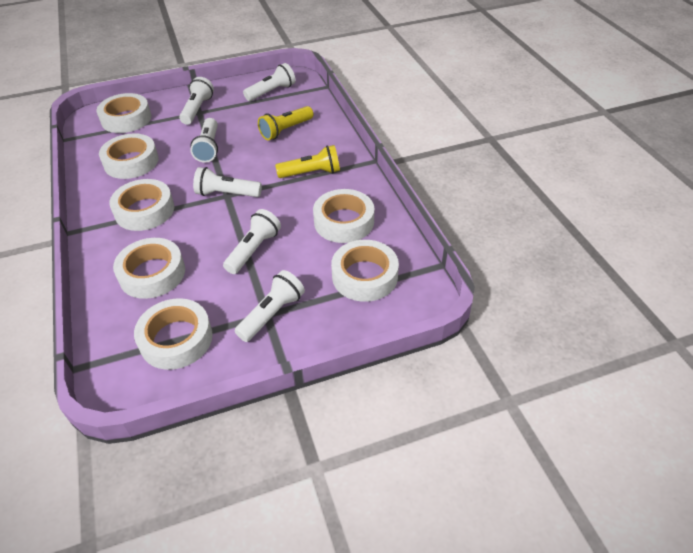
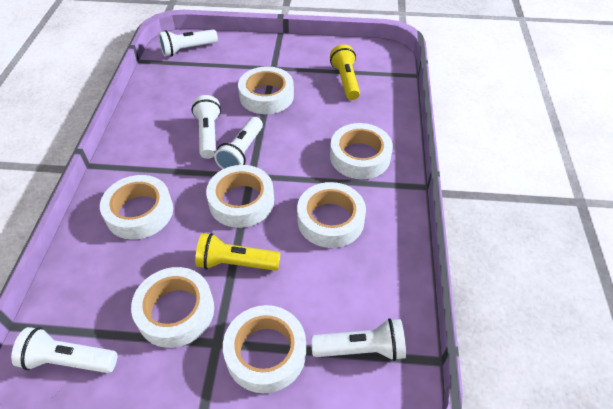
white flashlight: [179,77,214,125] [190,118,218,163] [193,167,262,197] [223,209,281,274] [235,270,305,342] [243,63,296,101] = 6 -> [11,327,117,373] [158,29,218,57] [191,95,221,159] [214,117,263,169] [311,318,406,361] = 5

